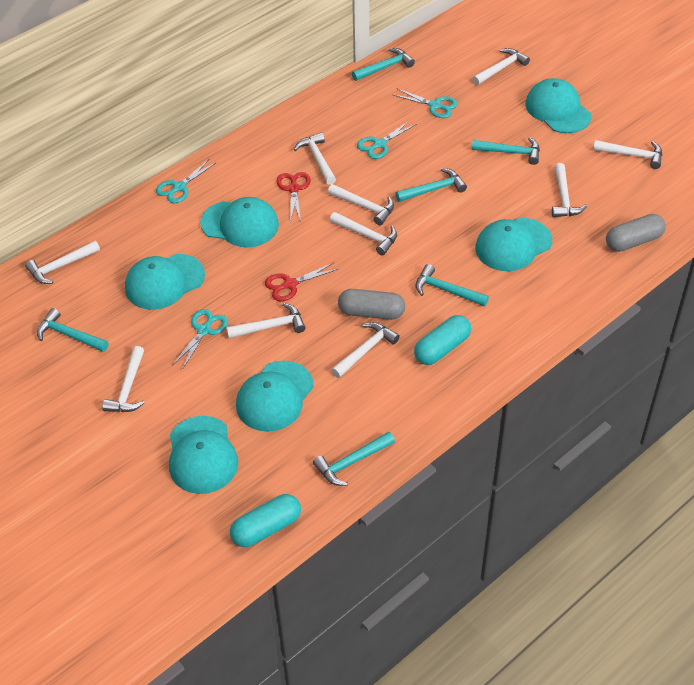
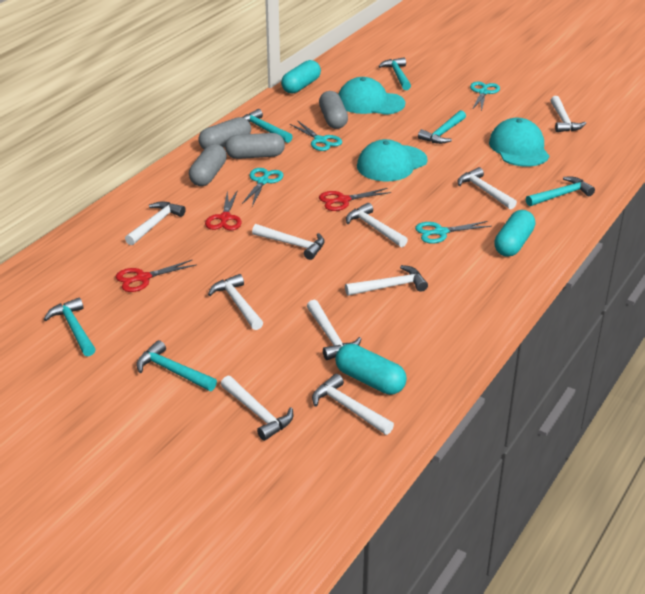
grey capsule: [338,289,405,320] [606,214,666,252] = 2 -> [189,144,227,186] [198,117,251,149] [225,133,285,159] [319,91,348,129] = 4
red scissors: [265,262,338,301] [277,172,311,222] = 2 -> [116,260,197,292] [205,190,242,231] [319,188,391,211] = 3
turquoise cap: [125,254,205,310] [169,416,238,494] [200,197,279,247] [236,361,314,432] [475,218,552,271] [525,78,591,133] = 6 -> [338,77,405,115] [357,139,427,181] [489,118,549,167] = 3
turquoise capsule: [230,494,301,547] [414,315,471,365] = 2 -> [281,60,321,94] [335,344,407,395] [494,210,535,257] = 3

